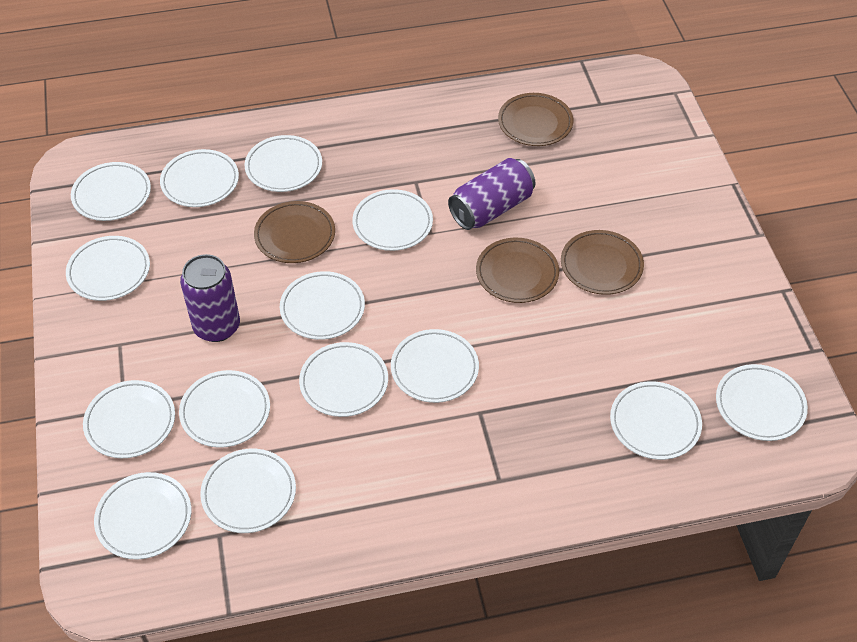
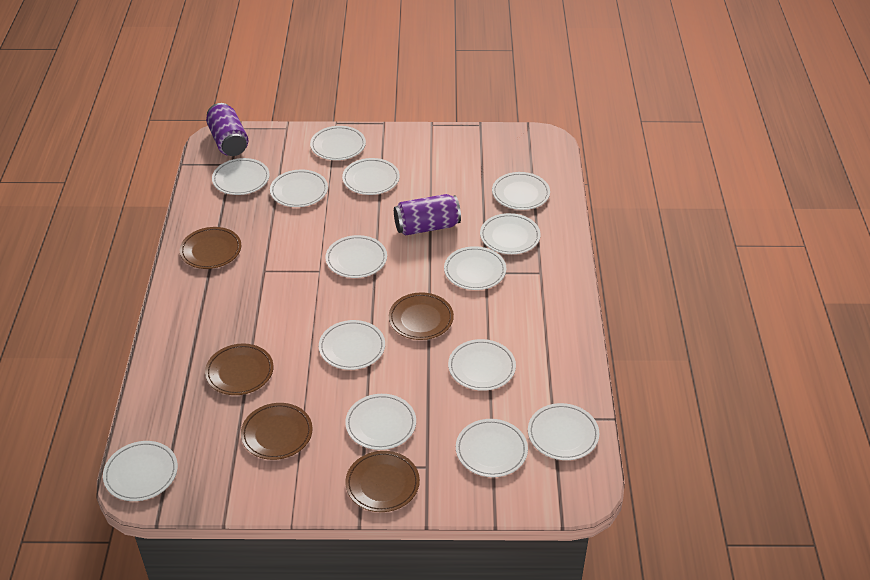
brown plate: [254,201,335,263] [476,238,559,303] [498,93,573,146] [561,230,644,295] = 4 -> [180,227,241,269] [205,344,274,395] [241,403,313,460] [345,451,420,512] [389,292,454,340] = 5

